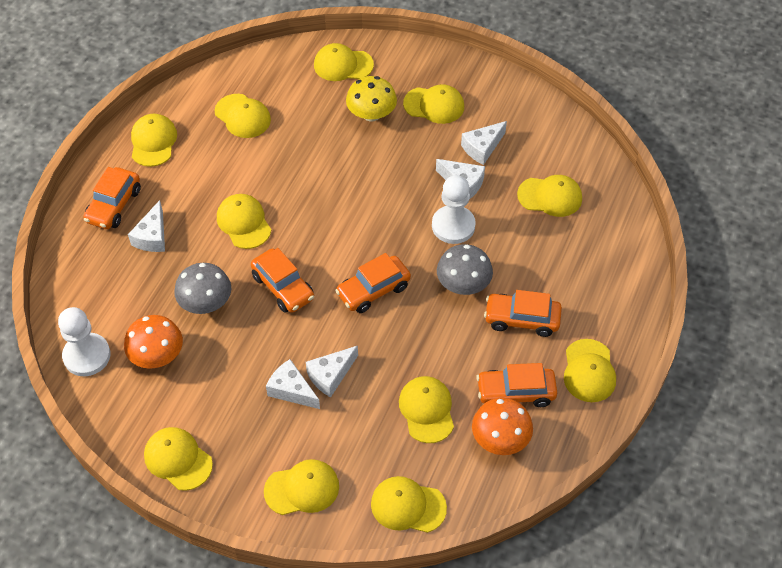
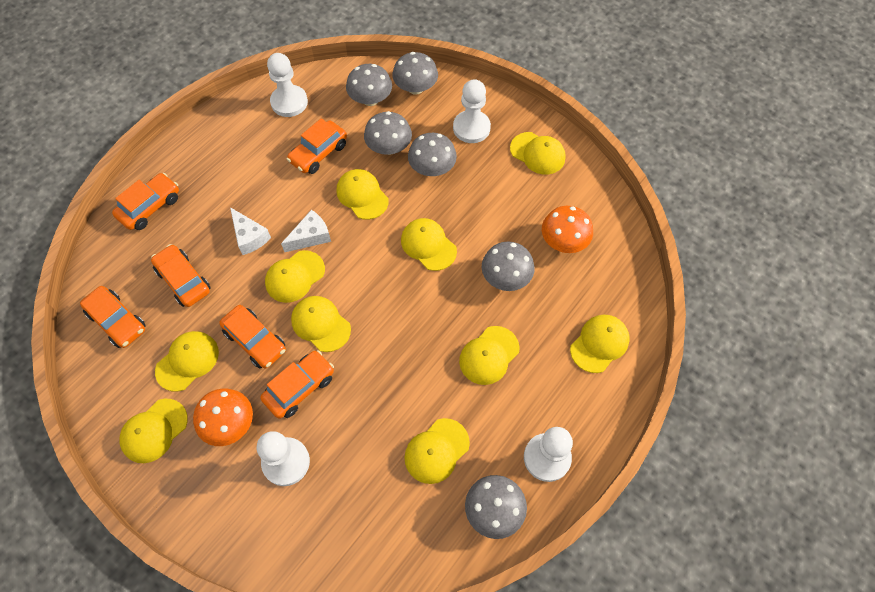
grey mushroom: [174,263,231,314] [437,244,493,295] = 2 -> [346,64,392,106] [364,111,412,155] [392,52,438,95] [408,133,457,176] [465,475,527,539] [482,242,535,291] = 6
orange car: [83,167,141,229] [251,248,314,313] [335,253,411,313] [476,363,557,407] [484,290,562,337] = 5 -> [80,286,146,348] [112,173,179,230] [151,244,210,307] [219,305,286,369] [260,350,334,419] [286,118,347,174] = 6
white cheese: [128,200,165,252] [266,359,320,409] [306,346,358,397] [436,159,485,199] [461,121,507,165] = 5 -> [230,207,271,255] [281,210,331,252] = 2
white pawn: [58,307,110,376] [432,175,476,244] = 2 -> [257,431,310,486] [267,53,308,117] [453,79,491,143] [524,427,573,482] = 4
yellow cap: [131,114,177,167] [144,427,213,491] [215,94,271,138] [217,194,271,249] [264,459,339,515] [314,43,374,81] [371,476,447,533] [399,376,454,443] [403,84,464,124] [517,175,582,217] [564,339,616,402] = 11 -> [120,399,188,463] [155,331,219,391] [265,250,325,303] [291,296,351,352] [336,169,389,220] [401,218,457,271] [404,418,470,484] [459,326,520,385] [510,132,566,175] [570,315,630,373] = 10
yellow mushroom: [346,76,397,122] = 1 -> none = 0

